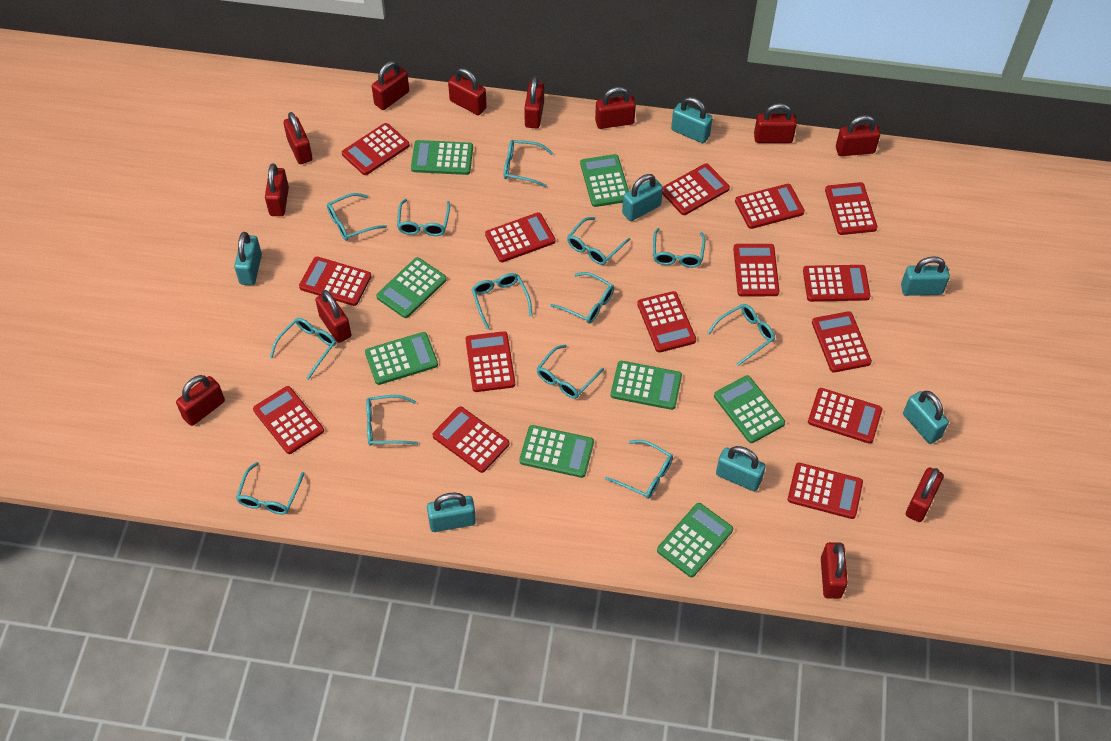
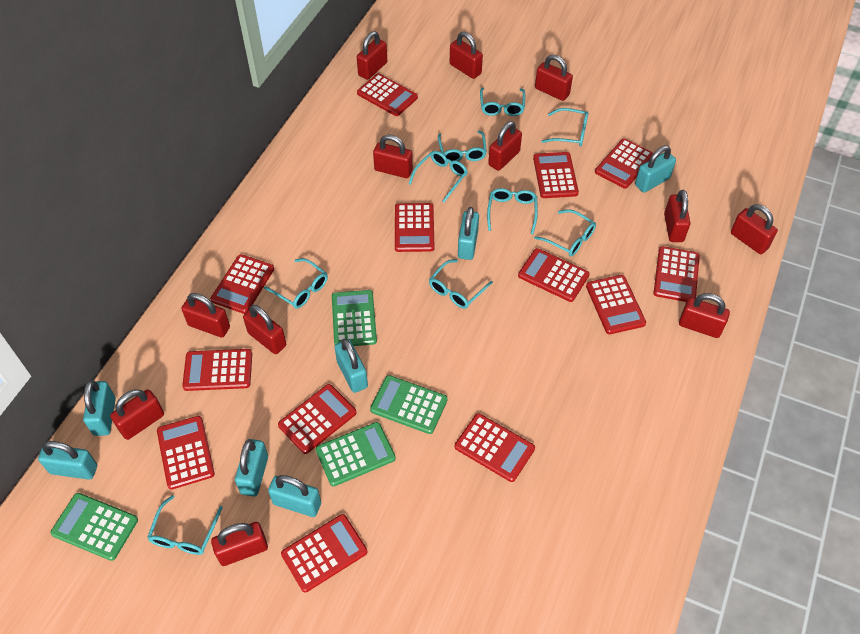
green calculator: [365,332,438,385] [376,257,447,318] [411,140,473,175] [519,425,594,478] [580,154,629,207] [611,361,682,410] [657,503,733,577] [714,375,785,443] = 8 -> [50,493,138,561] [316,422,396,486] [332,290,377,346] [370,375,448,434] = 4
red calculator: [253,386,324,454] [299,257,372,306] [342,123,410,175] [432,407,509,473] [466,331,515,392] [485,212,556,262] [637,291,696,353] [662,163,730,215] [733,244,779,296] [735,184,805,229] [788,463,863,519] [803,265,871,302] [808,388,882,444] [812,311,872,373] [825,182,877,235] = 15 -> [157,416,215,490] [182,349,252,391] [210,254,274,314] [278,384,357,454] [281,514,368,592] [357,73,418,116] [395,203,434,252] [455,413,535,482] [518,248,590,302] [533,152,579,198] [586,275,646,334] [595,138,653,189] [654,246,700,302] = 13
turquoise glasses: [236,462,305,515] [270,318,336,380] [327,193,387,241] [366,395,418,446] [397,199,450,236] [471,273,533,330] [504,140,553,187] [537,344,604,399] [550,272,614,324] [567,217,630,265] [605,440,673,499] [653,228,705,268] [708,304,775,366] = 13 -> [147,495,223,555] [264,258,328,309] [409,151,468,203] [429,259,493,309] [438,131,487,163] [480,87,525,116] [487,188,538,234] [534,209,596,256] [541,108,588,146] = 9

